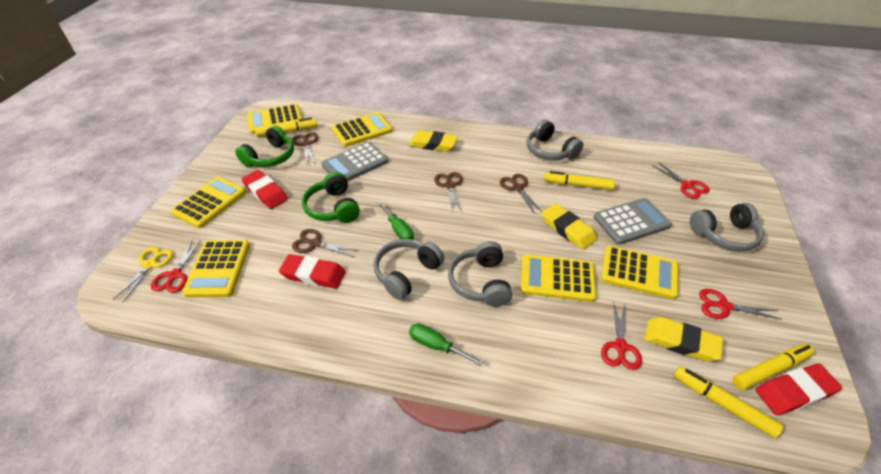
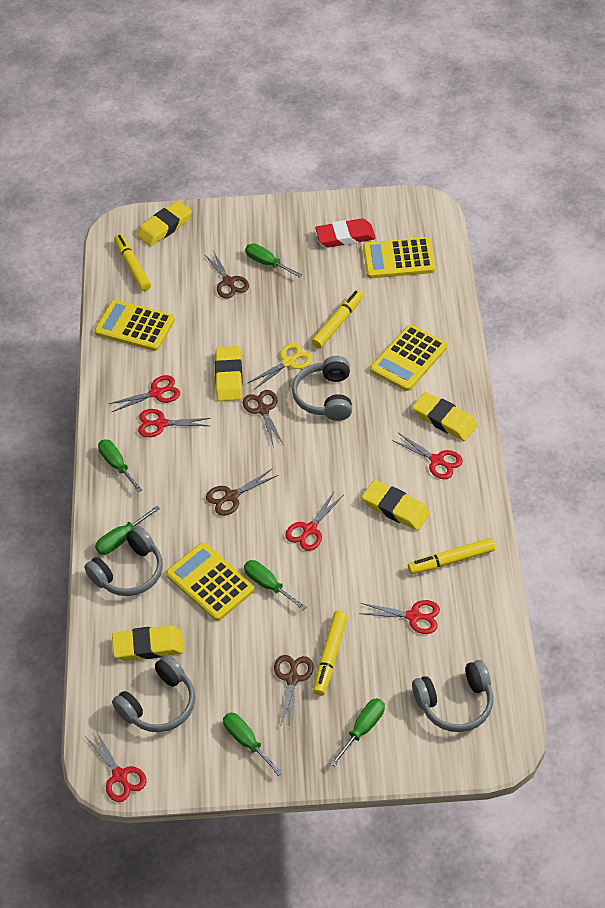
green headphones: [235,125,294,167] [302,172,360,223] = 2 -> none = 0
green screwdriver: [377,201,414,240] [409,323,483,366] = 2 -> [95,506,160,555] [98,439,142,492] [223,712,283,776] [244,560,306,610] [245,244,302,278] [330,698,385,767] = 6
grey calculator: [322,142,388,181] [594,198,672,245] = 2 -> none = 0
red eraser: [242,170,288,209] [279,254,346,289] [755,363,842,416] = 3 -> [315,218,376,247] = 1
red scissors: [151,240,201,293] [601,304,642,370] [652,162,710,199] [699,289,782,320] = 4 -> [87,729,147,802] [109,375,180,412] [138,409,211,437] [285,490,343,551] [359,600,440,634] [392,433,463,479] = 6
yellow calculator: [171,177,246,228] [182,240,250,297] [247,104,302,134] [332,112,392,147] [521,254,596,302] [601,246,678,299] = 6 -> [95,300,175,351] [166,542,255,621] [363,237,435,278] [370,325,447,391] = 4
yellow eraser: [409,130,458,152] [542,204,597,250] [644,317,723,362] = 3 -> [112,625,184,661] [137,201,192,246] [215,346,243,401] [362,480,430,530] [413,392,478,441] = 5

